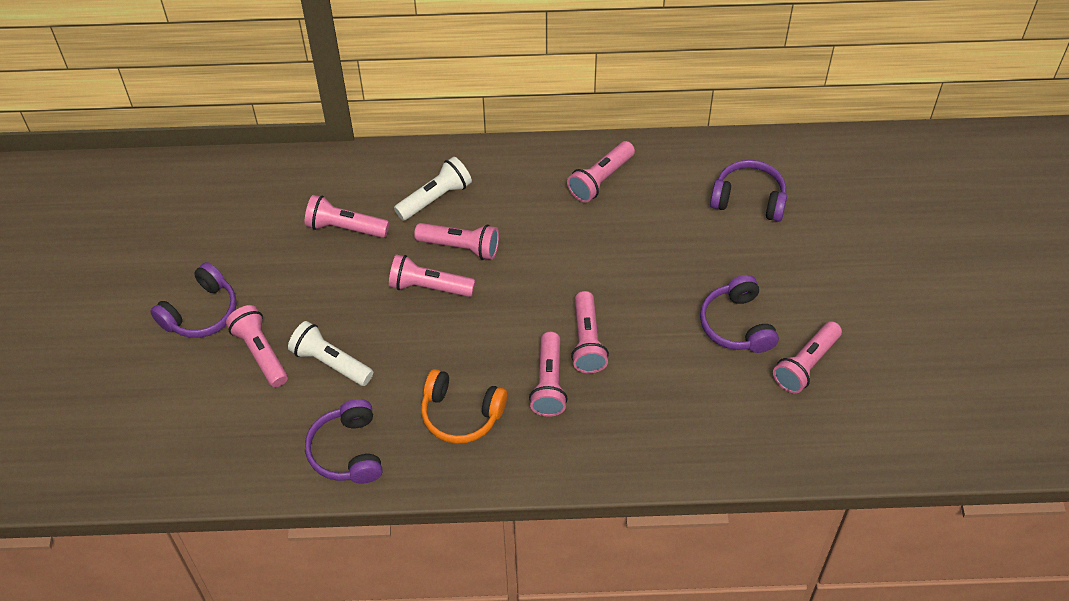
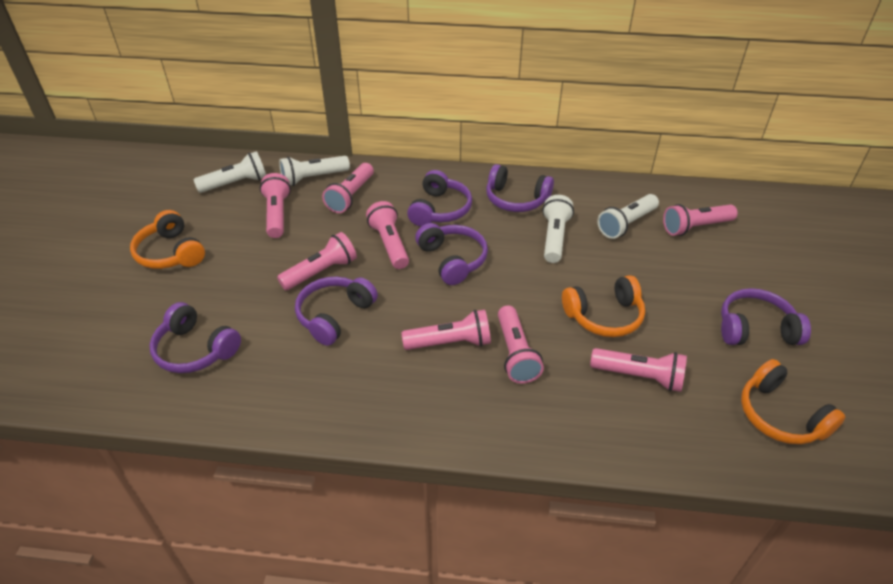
orange headphones: [421,369,507,444] = 1 -> [130,210,205,269] [562,275,645,337] [741,359,845,444] = 3
purple headphones: [150,262,237,338] [305,399,383,483] [700,275,779,353] [710,160,787,222] = 4 -> [149,302,241,373] [295,277,378,346] [407,170,472,226] [415,223,488,285] [486,164,554,212] [721,288,811,345] = 6
white flashlight: [288,321,373,386] [394,157,472,221] = 2 -> [193,151,266,193] [279,156,350,186] [542,195,574,263] [597,194,659,239] = 4

